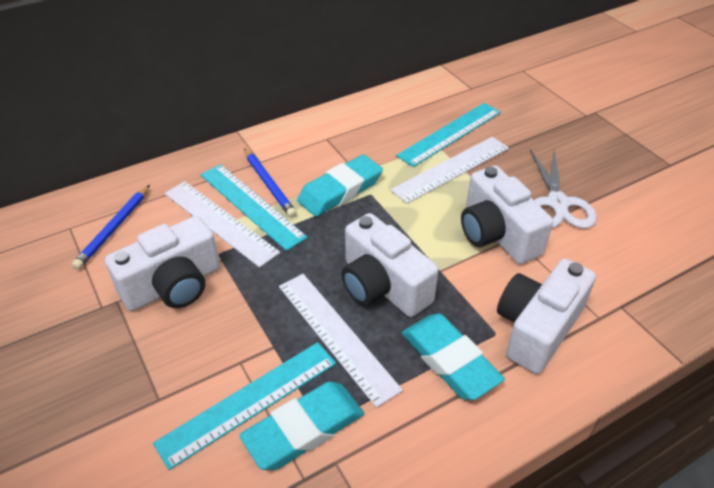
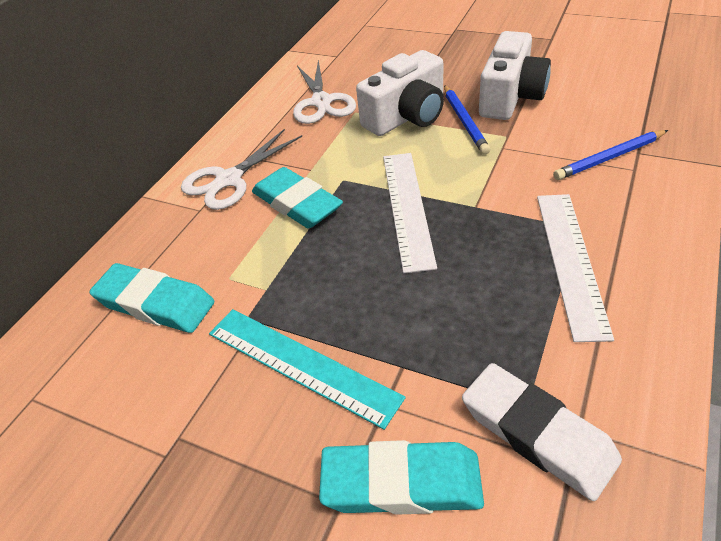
turquoise ruler: [153,342,336,470] [200,164,308,251] [396,103,501,167] = 3 -> [209,309,406,430] = 1
white camera: [105,216,220,311] [341,213,439,317] [461,166,553,264] [497,258,596,374] = 4 -> [356,50,444,136] [479,31,551,120] = 2
white eraser: none = 0 -> [462,363,622,501] = 1
white ruler: [164,181,280,268] [279,274,403,408] [391,137,509,204] = 3 -> [383,153,437,273] [537,194,614,342] = 2
white scissors: [530,149,597,228] = 1 -> [181,129,302,210] [293,60,356,124] = 2

